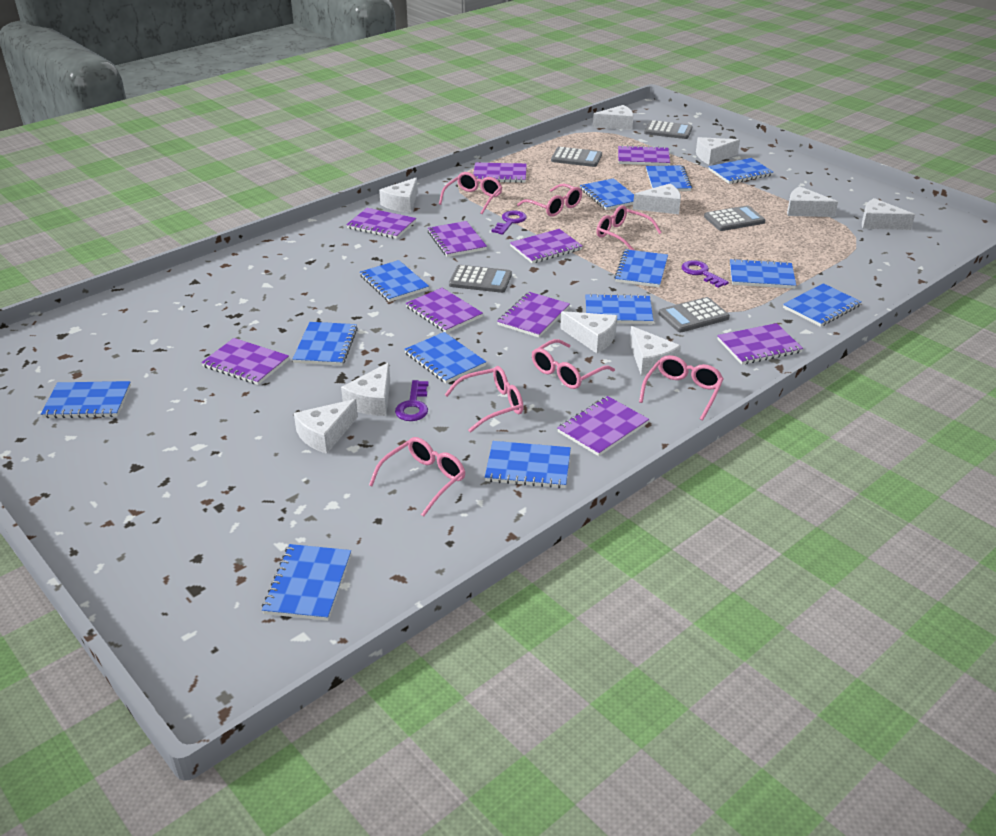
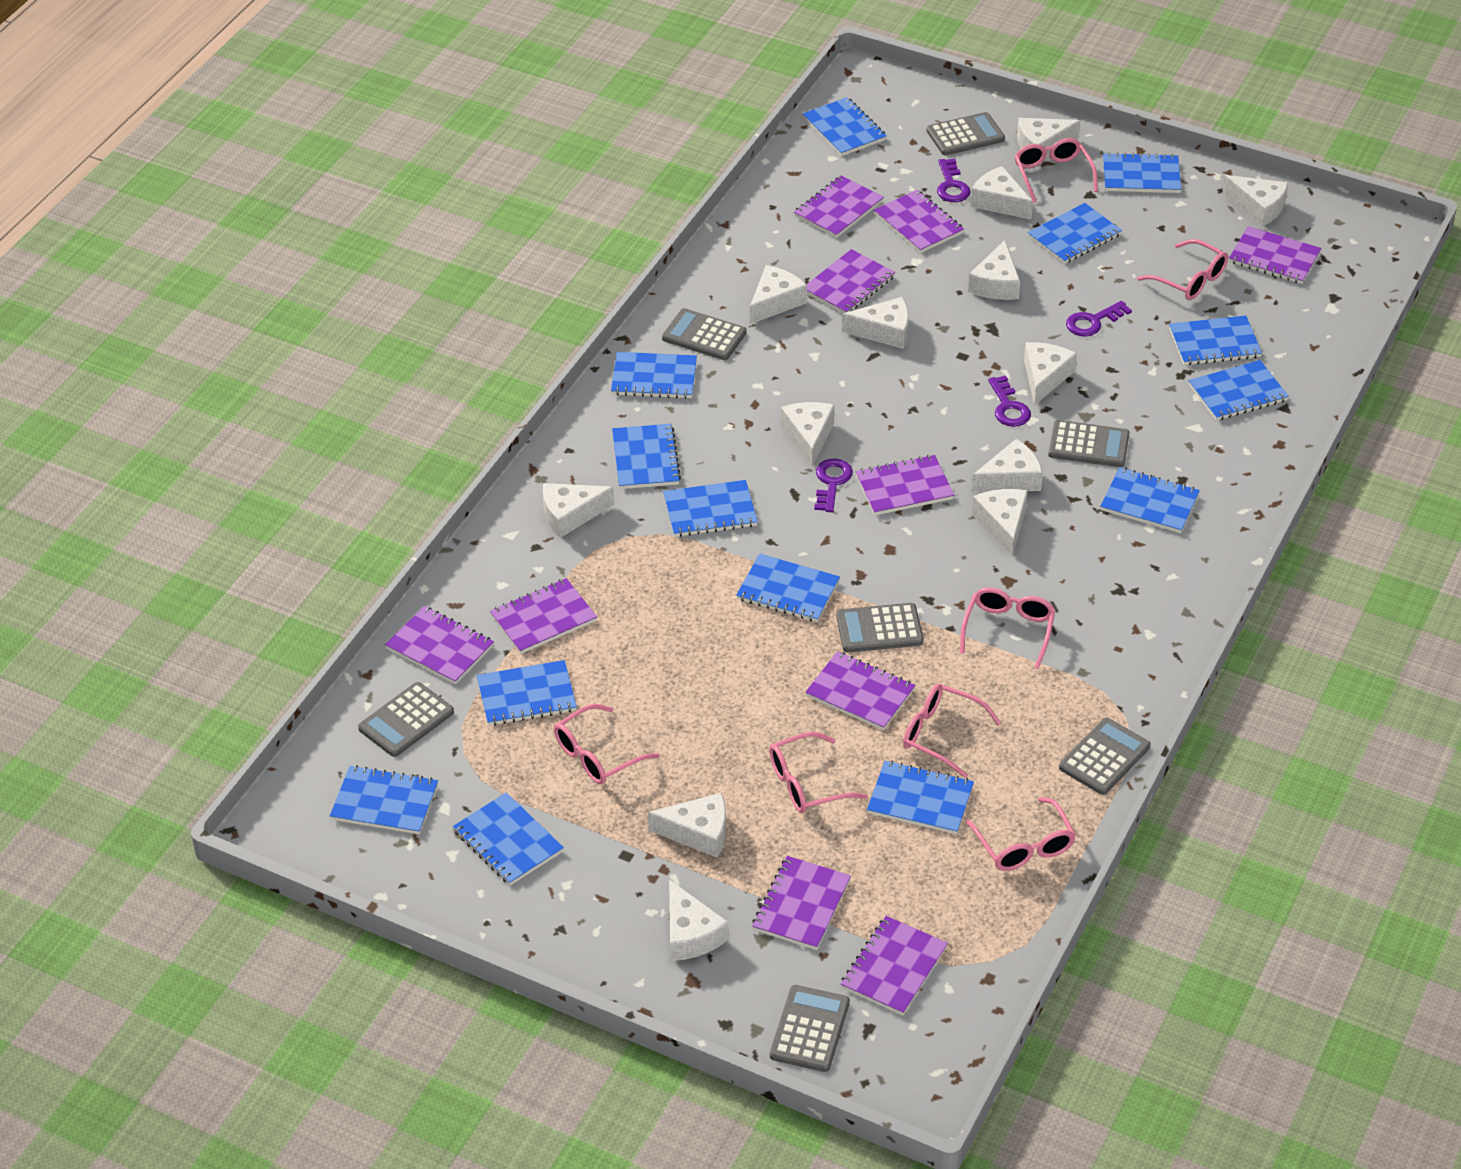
blue notebook: [41,381,131,418] [262,544,351,621] [293,322,358,366] [360,260,429,302] [404,332,486,383] [485,441,571,488] [580,178,634,210] [585,293,653,324] [614,249,668,287] [646,166,692,191] [708,158,773,184] [730,258,796,289] [783,283,862,327] = 13 -> [330,765,438,834] [453,792,564,885] [477,660,577,726] [611,352,697,399] [612,424,681,489] [663,480,758,537] [736,554,840,622] [803,97,886,156] [867,760,974,834] [1028,203,1122,264] [1100,467,1200,533] [1103,152,1181,193] [1169,315,1262,365] [1188,360,1289,421] = 14
grey calculator: [449,265,512,293] [551,147,602,167] [644,120,693,139] [659,297,730,332] [704,205,765,231] = 5 -> [358,682,454,757] [662,308,747,360] [770,985,850,1072] [836,603,923,652] [927,112,1005,156] [1048,420,1130,467] [1059,718,1150,795] = 7
purple key: [395,380,429,421] [492,210,527,235] [681,260,729,288] = 3 -> [814,458,853,512] [937,159,970,202] [988,376,1031,427] [1066,301,1132,336] = 4
white cheese: [294,399,358,454] [341,362,390,416] [379,177,418,213] [560,311,617,353] [593,105,633,130] [630,326,681,376] [633,184,681,214] [696,137,740,165] [787,186,838,217] [862,198,915,230] = 10 -> [543,483,614,538] [648,793,726,858] [669,879,728,961] [750,265,807,324] [781,402,835,467] [842,297,909,349] [968,240,1020,300] [970,166,1033,220] [971,439,1043,493] [972,489,1028,556] [1017,118,1081,158] [1024,342,1077,405] [1222,175,1288,227] = 13

